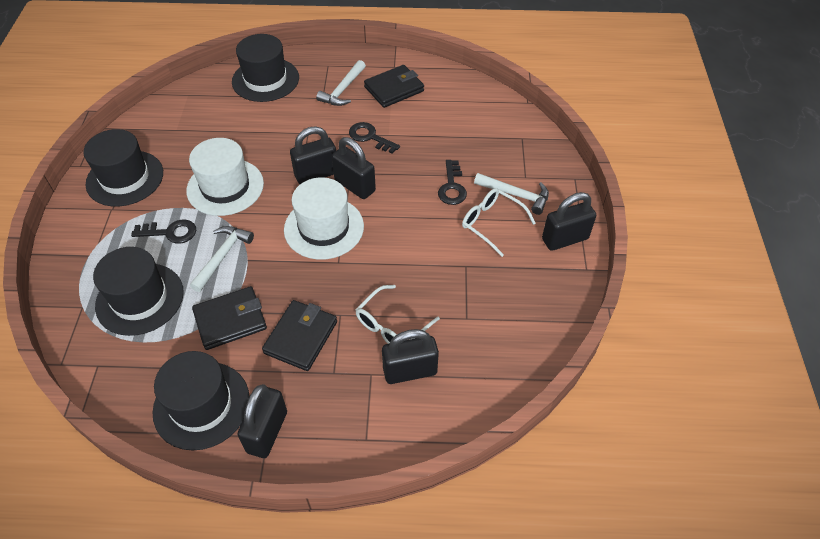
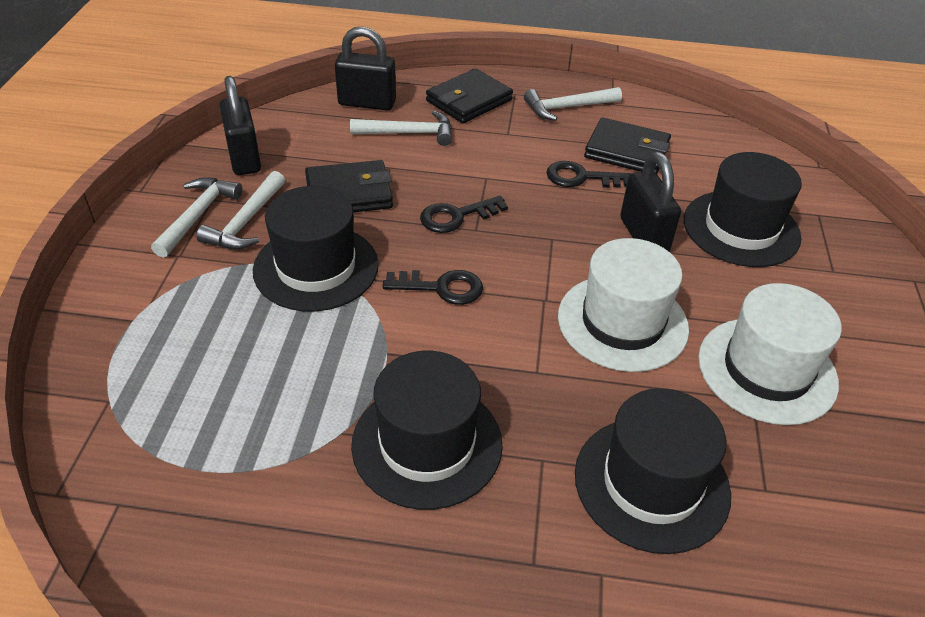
black padlock: [237,384,287,458] [290,126,336,184] [332,137,376,199] [382,329,439,384] [542,192,596,251] = 5 -> [219,76,261,175] [335,26,396,110] [620,152,681,251] = 3
white glasses: [355,285,440,344] [462,188,536,257] = 2 -> none = 0
white hammer: [190,226,254,292] [316,60,366,106] [474,173,549,215] = 3 -> [151,177,242,258] [196,171,285,249] [350,111,452,146] [524,87,622,121] = 4

